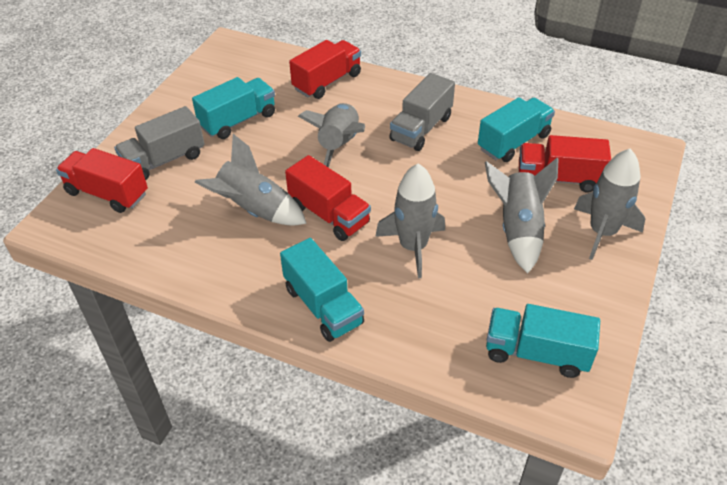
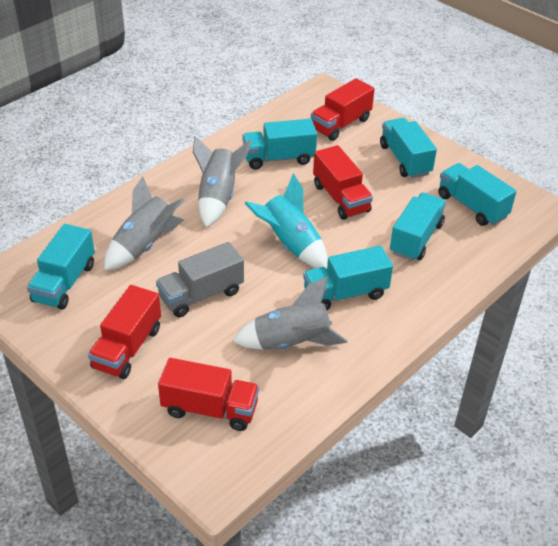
grey rocket: [194,134,307,226] [298,103,365,167] [375,164,445,278] [485,158,559,273] [574,149,645,260] = 5 -> [104,176,185,270] [193,136,252,228] [232,276,348,350] = 3
grey truck: [114,106,205,180] [389,73,455,151] = 2 -> [156,242,244,317] = 1
turquoise rocket: none = 0 -> [244,173,328,269] = 1
turquoise truck: [192,77,275,139] [280,238,364,342] [478,97,555,162] [486,304,600,378] = 4 -> [27,224,95,310] [242,119,317,169] [303,246,393,310] [380,118,437,178] [390,192,446,261] [438,163,517,226] = 6

